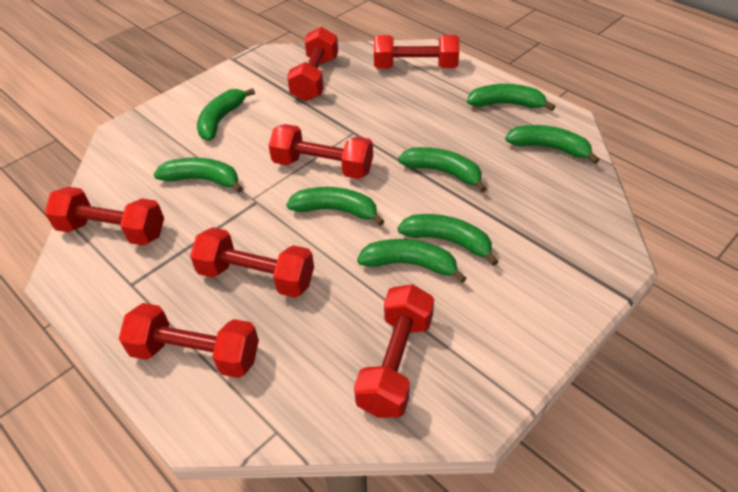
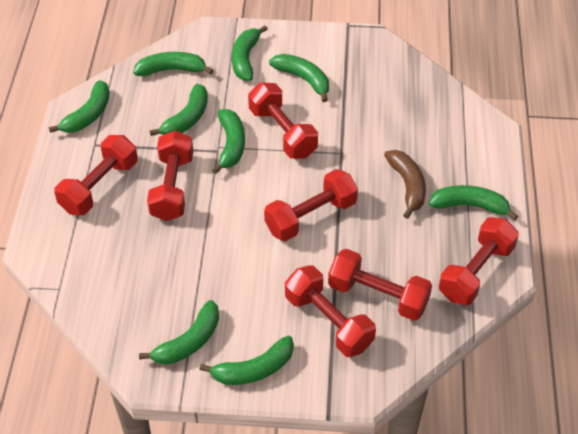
brown banana: none = 0 -> [384,150,426,219] = 1
green banana: [153,158,243,193] [197,88,255,141] [286,187,384,226] [357,239,466,283] [398,147,487,192] [398,214,499,266] [467,84,555,111] [505,125,599,164] = 8 -> [49,80,110,133] [133,52,213,76] [139,300,219,365] [149,83,208,136] [199,336,294,385] [212,109,245,174] [232,25,268,81] [269,54,329,102] [429,185,518,221] = 9

